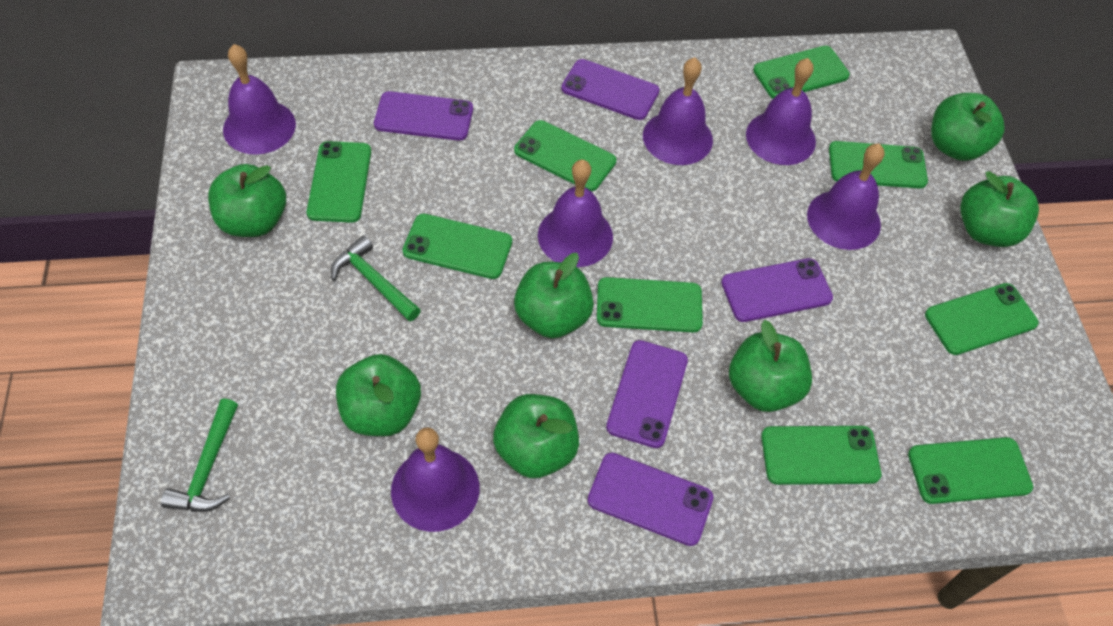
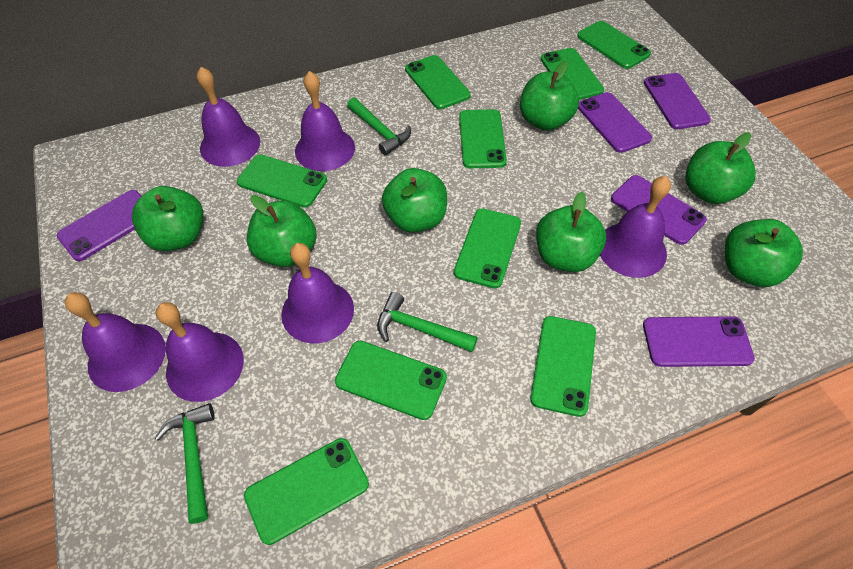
green hammer: [161,398,238,512] [331,235,421,322] = 2 -> [155,403,215,524] [347,98,411,155] [377,292,478,352] = 3

